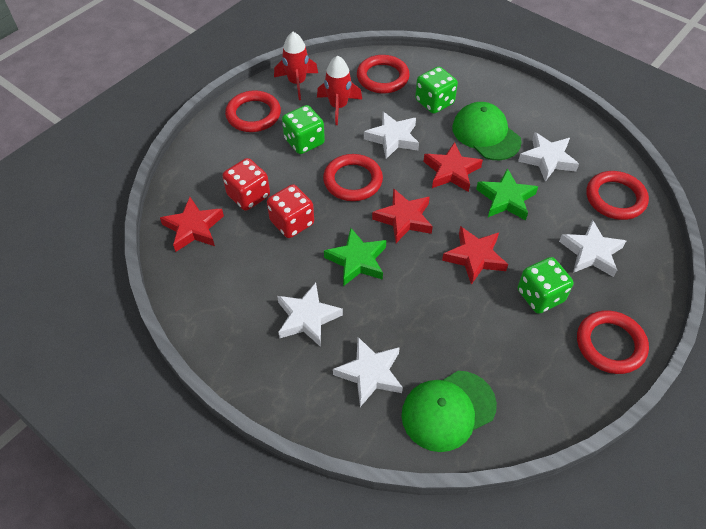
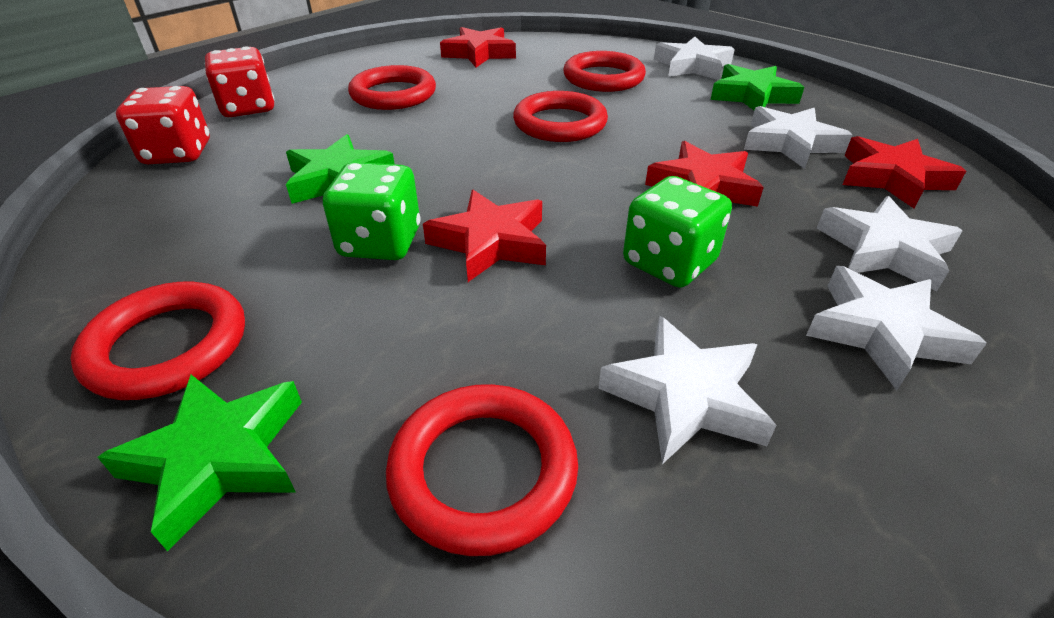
green cap: [401,371,497,452] [452,102,522,160] = 2 -> none = 0
green dice: [282,105,325,154] [415,66,458,114] [518,257,574,314] = 3 -> [323,162,420,260] [623,176,732,288] = 2
green star: [324,228,386,286] [476,168,538,220] = 2 -> [97,375,302,552] [286,134,394,204] [711,64,804,110] = 3
red rocket: [274,32,318,100] [317,55,362,125] = 2 -> none = 0

